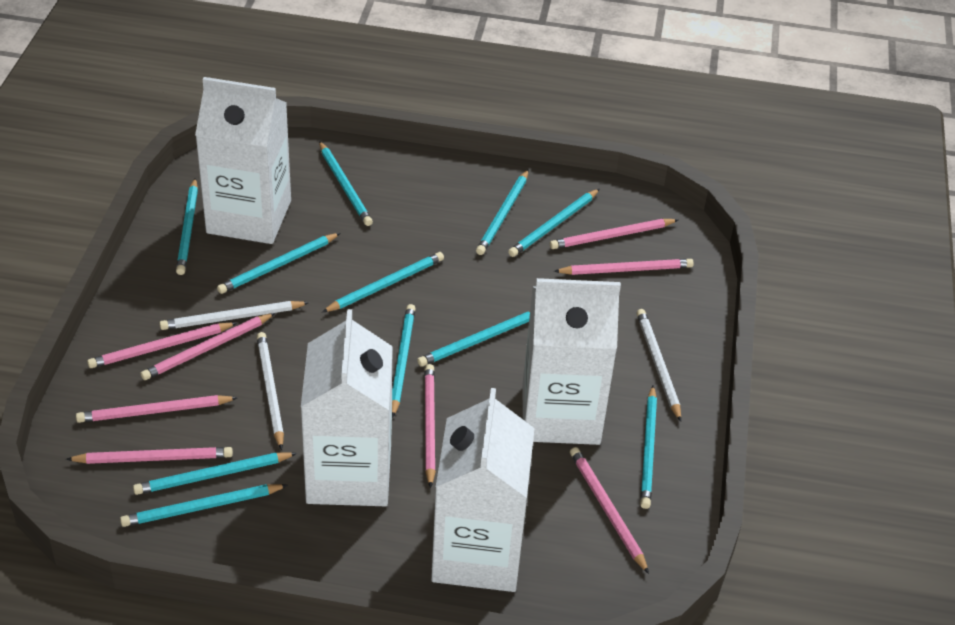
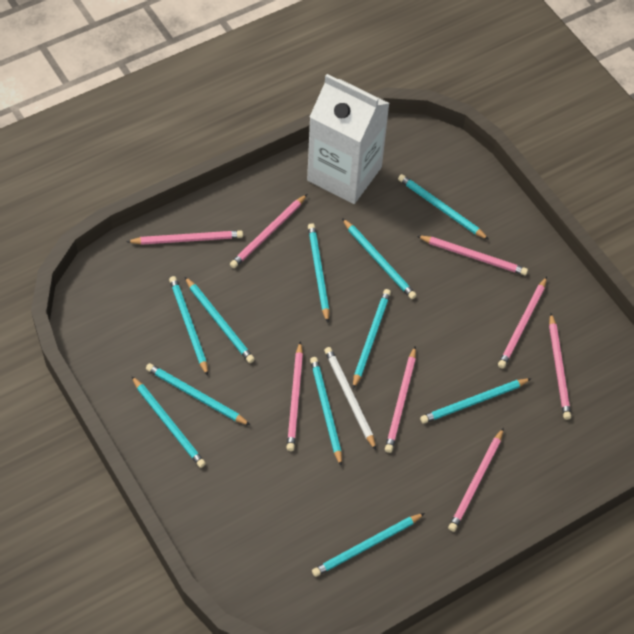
white carton: [195,77,291,244] [301,309,393,506] [431,388,535,592] [523,278,621,445] = 4 -> [307,74,390,204] = 1
white pencil: [160,301,309,330] [257,332,284,450] [636,309,681,422] = 3 -> [324,347,376,450] = 1

